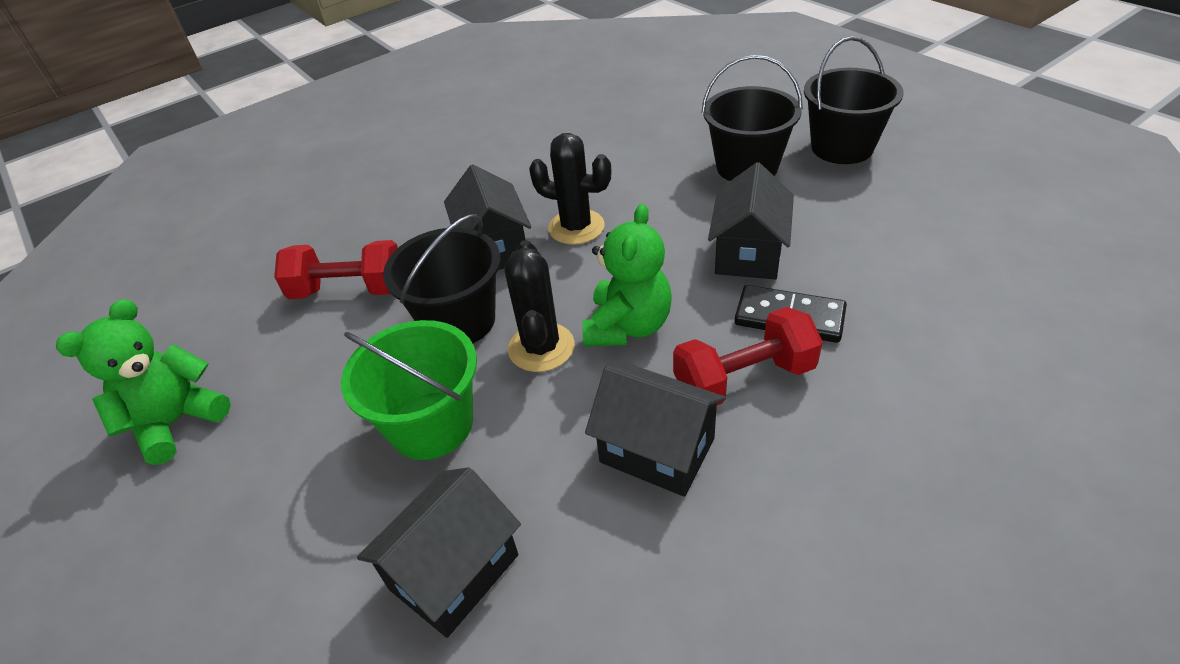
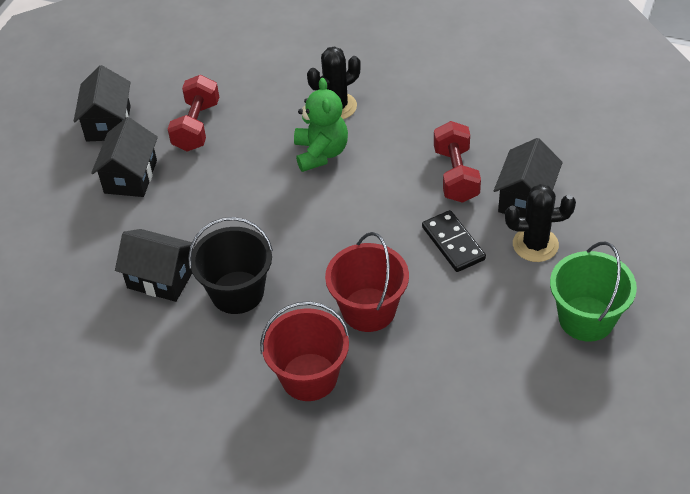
black bucket: [383,214,500,343] [701,55,803,181] [804,36,904,164] = 3 -> [188,217,273,314] = 1
green teddy bear: [56,299,231,465] [582,204,672,347] = 2 -> [294,78,348,172] = 1
red bucket: none = 0 -> [260,301,350,401] [325,232,409,332] = 2

